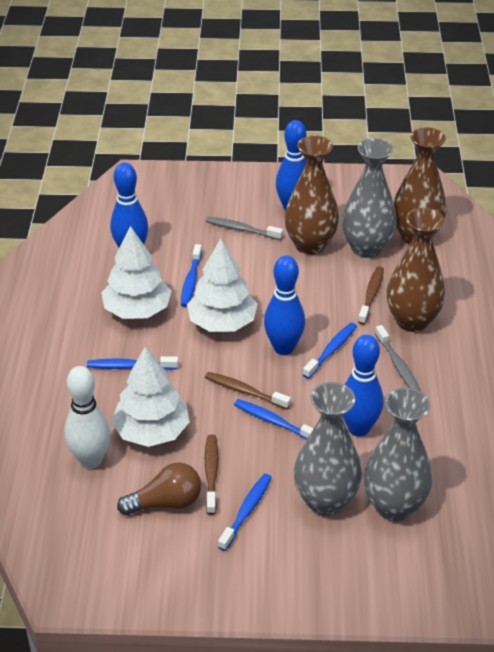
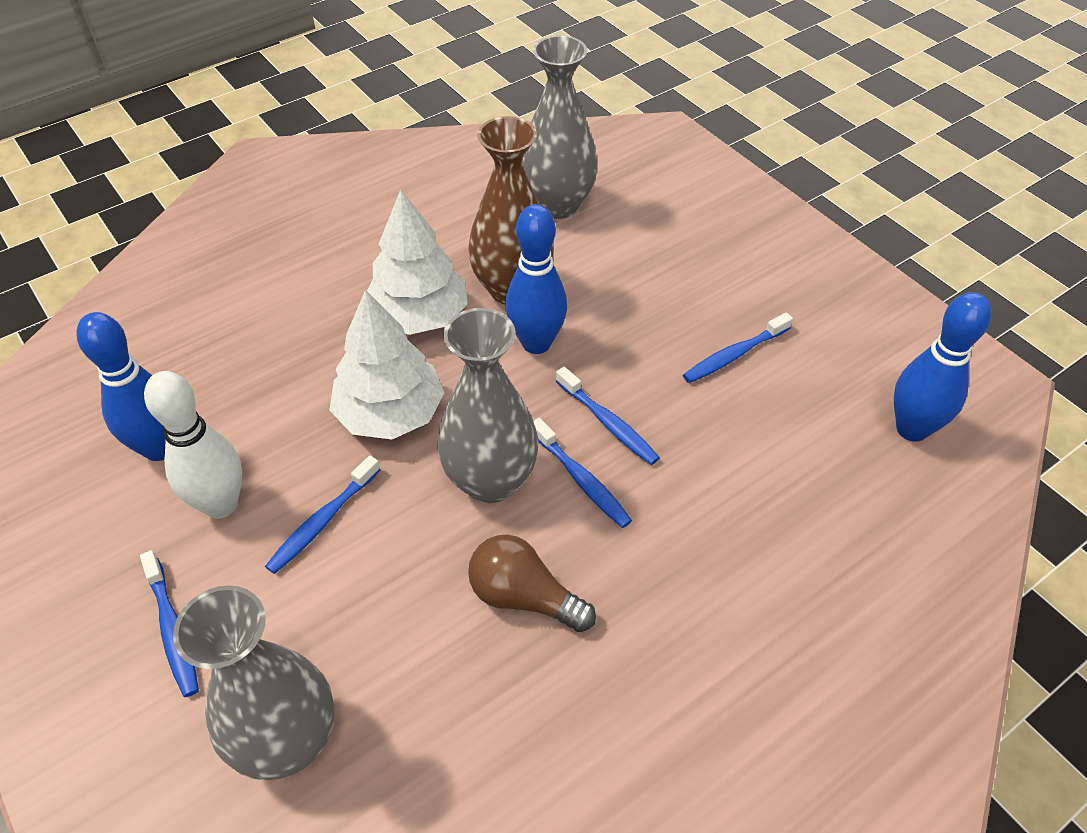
blue bowling pin: [110,163,148,248] [264,255,305,355] [276,120,306,211] [342,335,384,437] = 4 -> [76,312,166,461] [505,204,567,354] [894,292,992,442] = 3
brown toothbrush: [205,372,291,409] [205,435,218,515] [358,266,384,325] = 3 -> none = 0
brown vase: [285,135,339,255] [387,208,446,332] [393,127,447,245] = 3 -> [468,116,554,305] = 1
grey toothbrush: [206,217,283,240] [375,325,421,391] = 2 -> none = 0
white tree: [101,226,171,319] [111,346,190,447] [187,239,257,332] = 3 -> [329,290,444,439] [367,189,468,335] = 2

